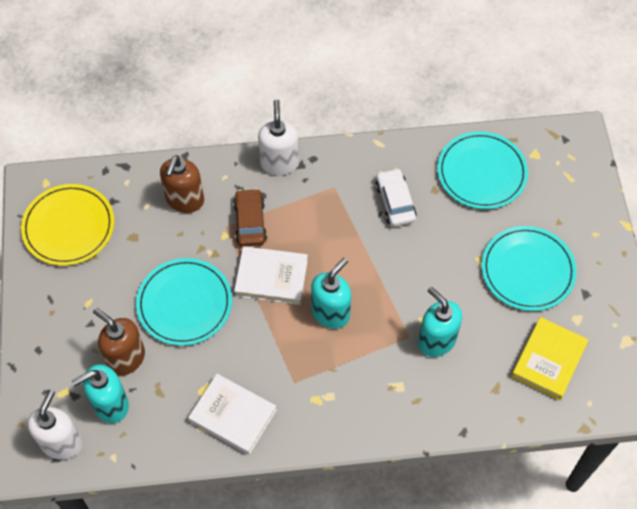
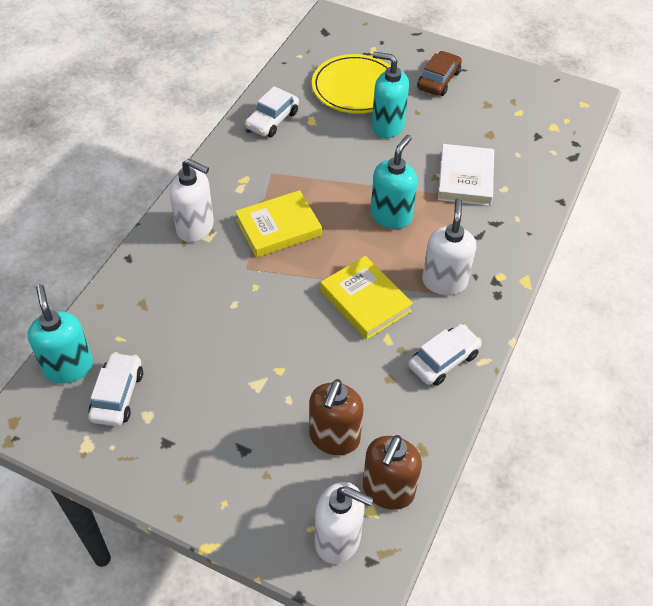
turquoise plate: [136,258,232,346] [437,132,528,209] [481,226,577,311] = 3 -> none = 0
white book: [188,374,277,455] [234,246,308,305] = 2 -> [438,144,494,206] = 1
white car: [375,168,417,226] = 1 -> [88,352,143,426] [245,86,299,137] [408,324,482,386] = 3
white soap dispenser: [28,390,83,460] [258,99,299,175] = 2 -> [170,159,214,242] [315,482,374,564] [422,198,476,295] = 3
yellow book: [511,317,588,401] = 1 -> [235,190,322,258] [320,256,413,340] = 2

